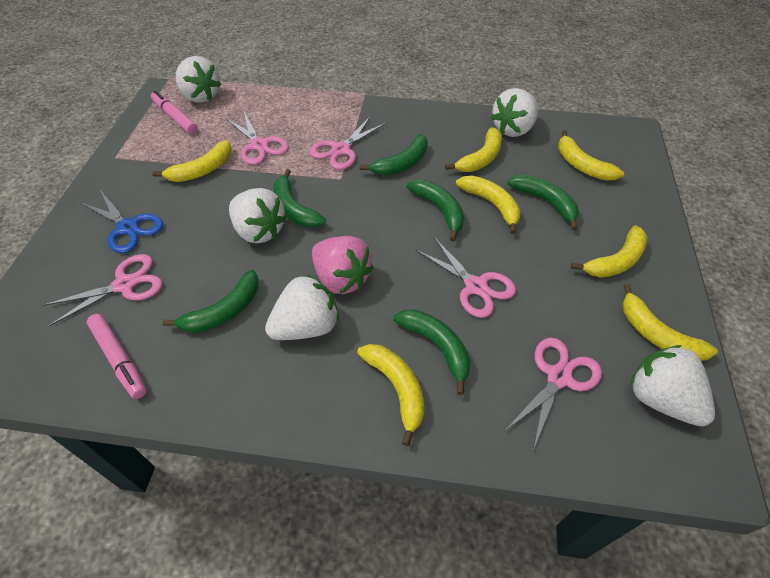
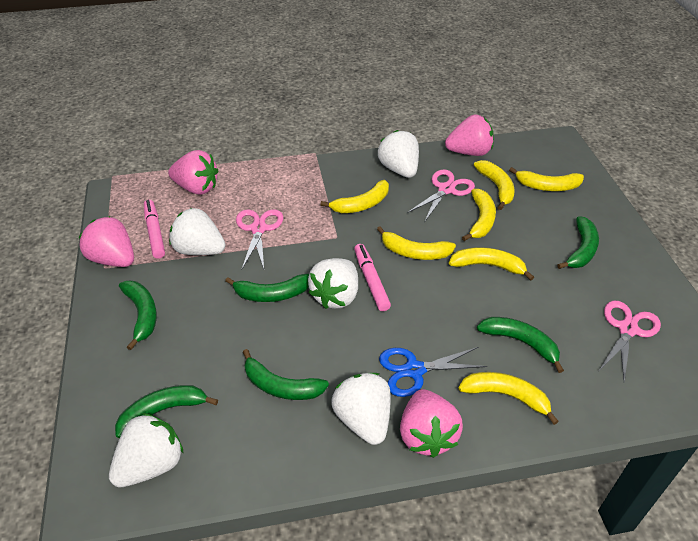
pink scissors: [43,254,163,326] [225,112,289,165] [310,117,386,170] [416,237,516,318] [505,338,602,450] = 5 -> [236,209,283,270] [407,169,475,221] [599,301,661,382] = 3
pink strawberry: [312,236,374,294] = 1 -> [79,216,134,267] [168,150,219,195] [400,389,463,458] [445,115,494,156] = 4

